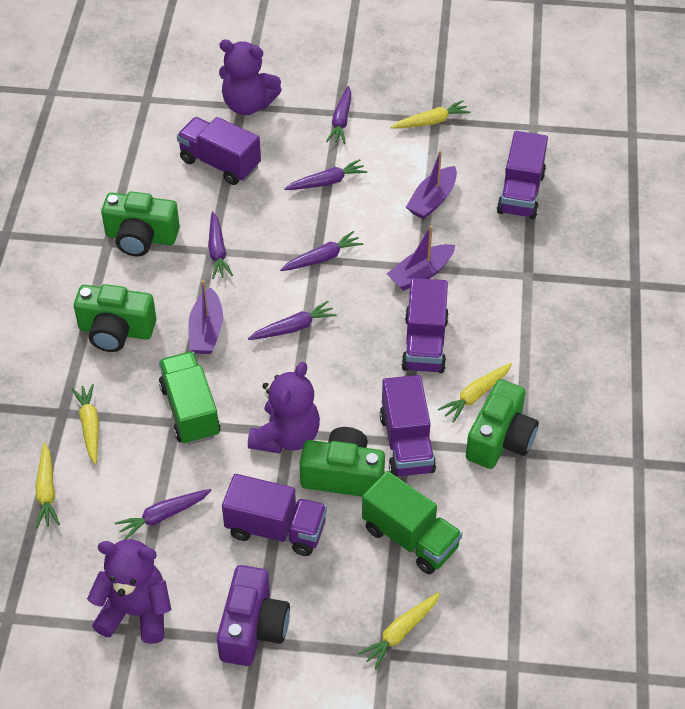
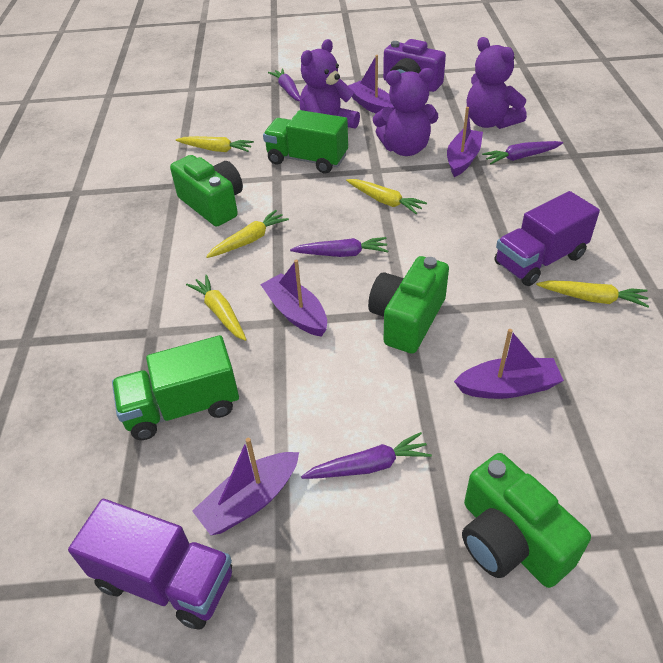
green camera: [74,284,156,352] [101,191,180,256] [300,427,385,497] [466,379,539,469] = 4 -> [170,155,243,226] [368,256,449,354] [462,453,591,588] = 3
purple boat: [188,280,223,354] [387,225,455,291] [406,150,457,220] = 3 -> [192,438,299,535] [260,260,327,337] [348,55,395,113] [447,107,483,177] [454,329,564,399] = 5
purple carrot: [115,489,212,540] [208,211,233,279] [248,301,337,340] [280,231,363,271] [284,159,367,190] [326,86,351,144] = 6 -> [268,69,300,101] [290,237,388,257] [301,432,432,479] [482,141,563,164] = 4
purple truck: [177,117,261,185] [222,474,327,556] [380,375,436,477] [401,278,449,373] [497,131,548,219] = 5 -> [68,499,232,630] [495,191,600,286] = 2

